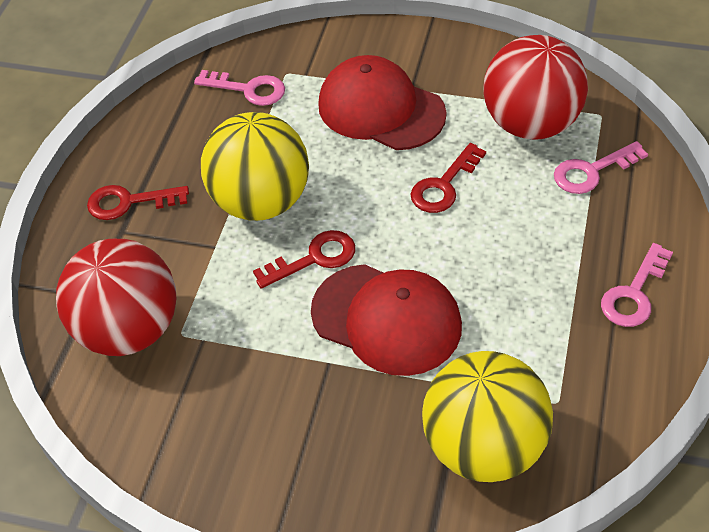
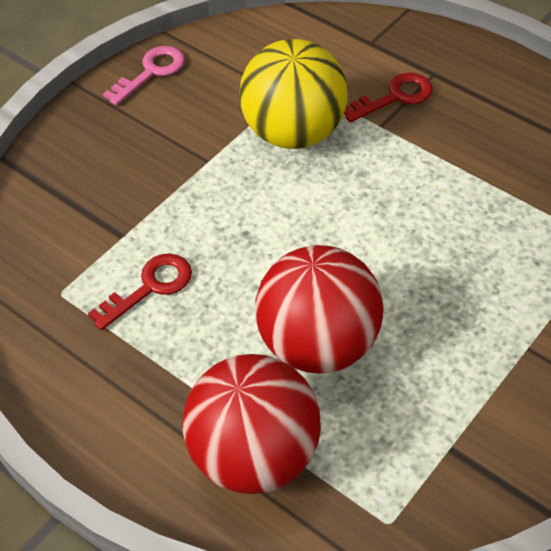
pink key: [194,70,285,106] [554,141,648,194] [601,243,673,327] = 3 -> [103,46,185,106] = 1
red cap: [311,264,462,376] [318,55,447,150] = 2 -> none = 0
red key: [87,185,189,220] [253,230,355,289] [410,143,486,213] = 3 -> [88,253,192,330] [344,73,433,123] = 2
yellow ball: [201,112,309,221] [422,351,553,482] = 2 -> [239,39,348,149] = 1

